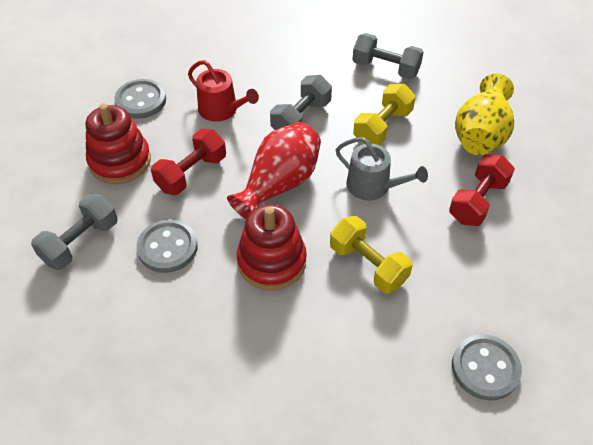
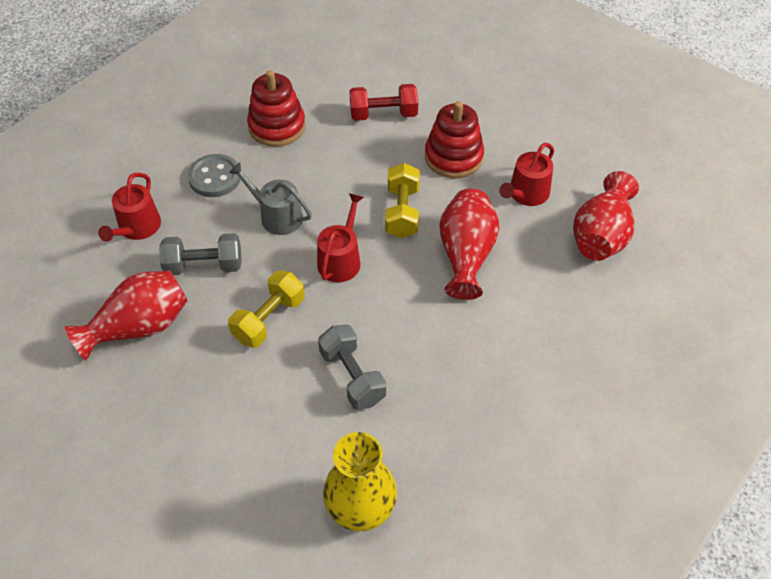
grey button: [114,79,166,119] [137,219,198,273] [452,334,522,400] = 3 -> [188,154,241,197] = 1
grey dumbbell: [31,194,118,270] [270,75,332,130] [352,33,424,79] = 3 -> [159,233,242,275] [318,325,386,410] = 2
red dumbbell: [151,129,226,195] [449,154,515,226] = 2 -> [349,84,418,121] = 1
red vase: [227,122,321,219] = 1 -> [65,270,188,360] [439,189,499,300] [573,171,639,261] = 3
red watering can: [188,60,259,122] = 1 -> [98,173,161,242] [317,193,364,282] [499,142,554,206] = 3

